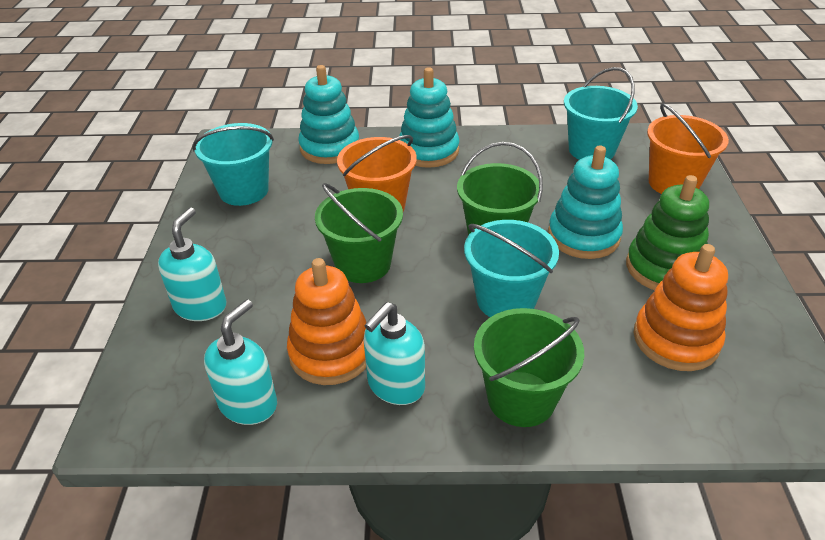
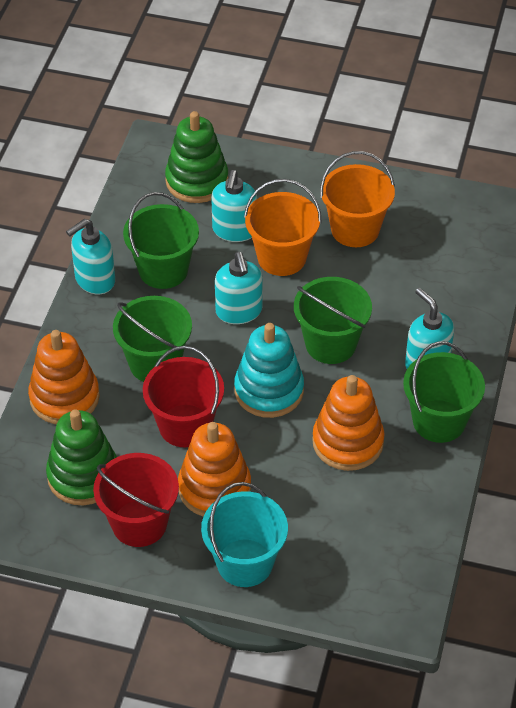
green bucket: [315,183,403,283] [457,142,543,235] [474,308,584,427] = 3 -> [113,296,192,382] [123,192,199,289] [294,277,372,364] [403,341,485,443] = 4
green stacking toy: [626,175,709,290] = 1 -> [46,409,117,505] [165,111,228,203] = 2
orange stacking toy: [287,258,367,385] [634,244,728,371] = 2 -> [28,330,100,424] [178,422,251,516] [312,375,385,471] = 3
red bucket: none = 0 -> [93,453,179,547] [143,346,224,447] = 2
turquoise bucket: [192,123,274,206] [464,220,559,317] [564,67,638,160] = 3 -> [201,482,288,587] = 1
turquoise soap dispenser: [158,208,226,321] [204,299,277,425] [364,302,425,405] = 3 -> [66,219,115,294] [211,170,257,242] [215,252,262,324] [405,288,454,369] = 4
turquoise stacking toy: [298,65,359,164] [399,67,459,168] [548,145,623,259] = 3 -> [234,323,304,418] = 1

